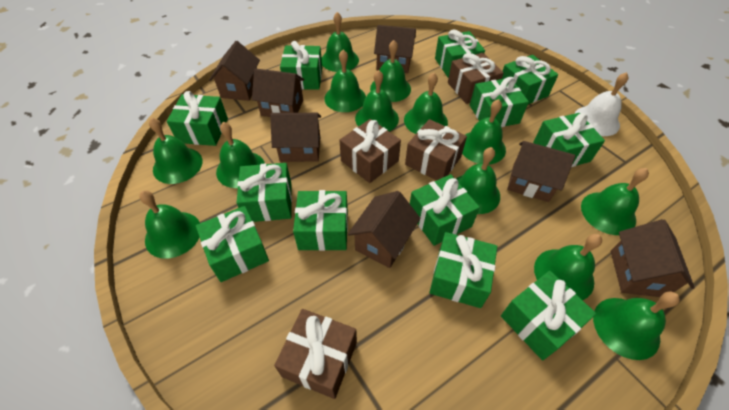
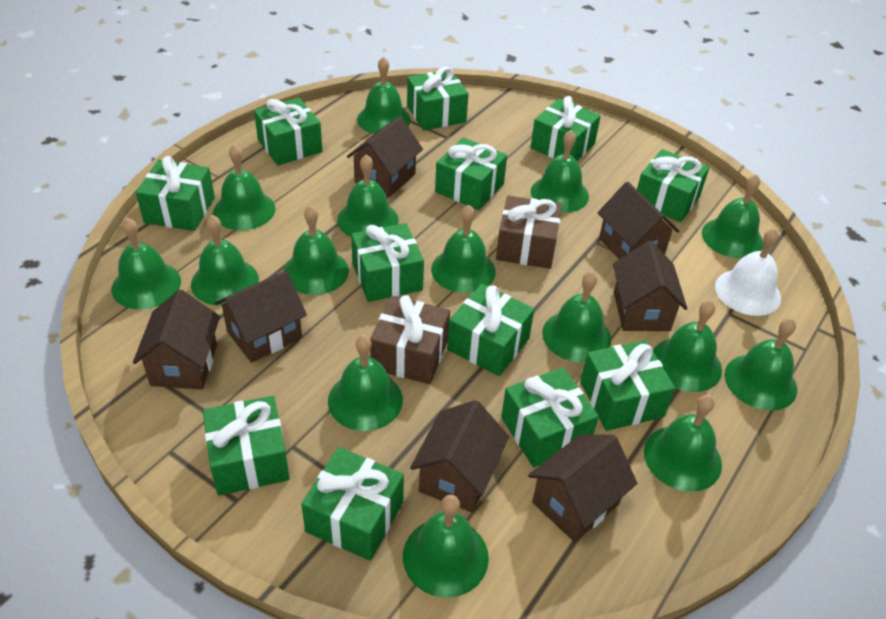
brown gift: [274,309,357,399] [340,119,401,183] [405,119,467,181] [448,52,504,104] = 4 -> [370,295,450,384] [496,195,562,269] = 2
green bell: [139,191,200,259] [149,118,203,184] [216,122,265,188] [322,12,359,72] [324,50,366,112] [355,70,399,132] [370,40,411,102] [404,73,448,134] [456,147,500,214] [462,99,506,165] [534,234,602,300] [581,168,649,235] [593,292,680,360] = 13 -> [111,218,181,309] [191,215,259,306] [213,144,275,230] [283,205,349,295] [328,335,403,431] [337,154,399,237] [357,56,411,134] [403,495,489,597] [431,205,496,293] [531,130,589,213] [542,271,611,362] [644,395,722,492] [653,300,722,392] [702,174,763,259] [725,318,797,411] = 15

